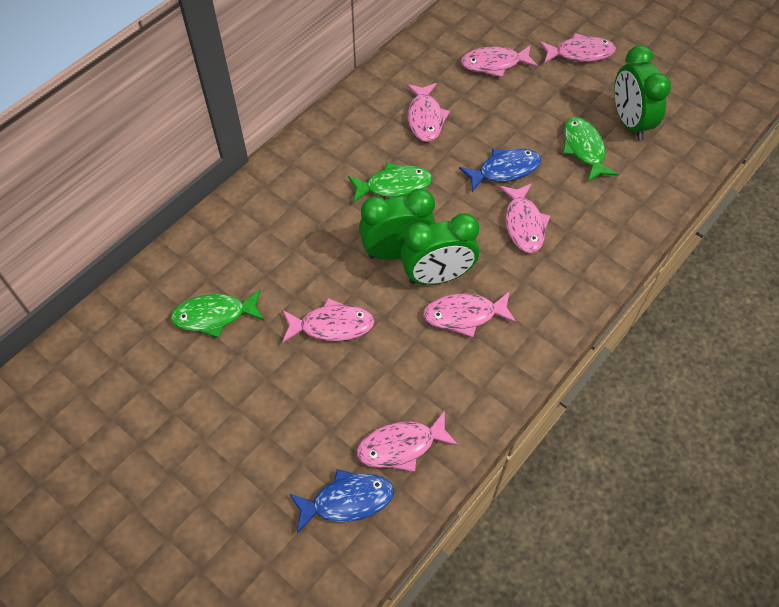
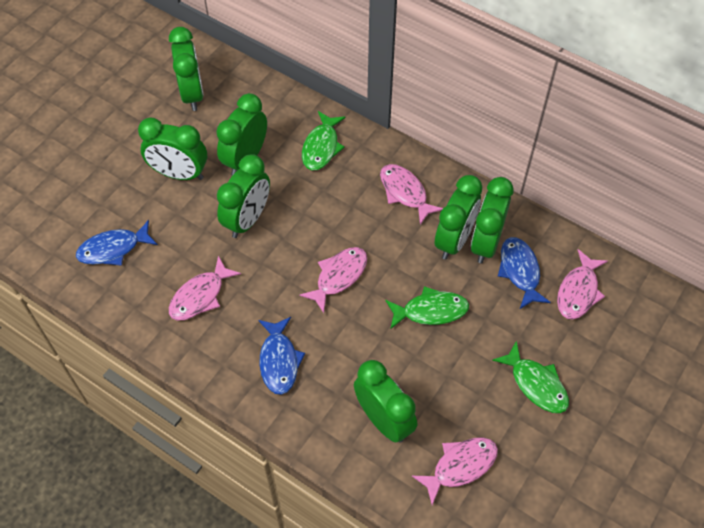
blue fish: [290,469,394,533] [459,148,541,192] = 2 -> [76,220,158,266] [259,317,305,395] [498,237,551,310] = 3
green clock: [359,189,436,260] [401,213,479,285] [614,45,671,141] = 3 -> [138,117,207,180] [169,27,204,111] [216,93,267,176] [217,154,270,238] [354,360,417,443] [435,175,482,260] [471,177,514,263] = 7
pink fish: [282,298,374,343] [357,410,458,472] [407,83,450,142] [423,291,517,338] [461,45,538,78] [499,183,550,253] [539,33,616,63] = 7 -> [169,256,241,320] [299,247,367,313] [380,164,443,225] [412,437,498,505] [557,249,608,319] = 5

